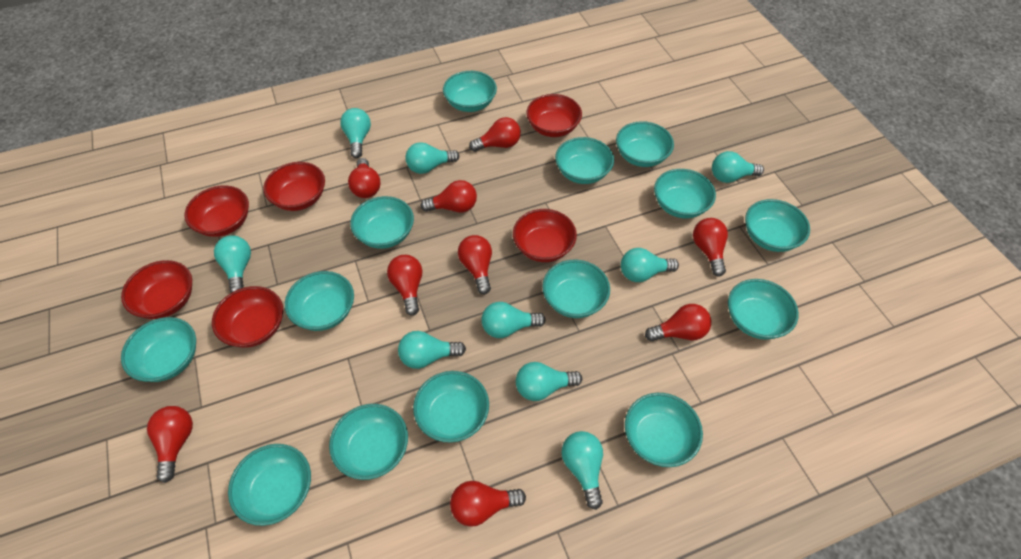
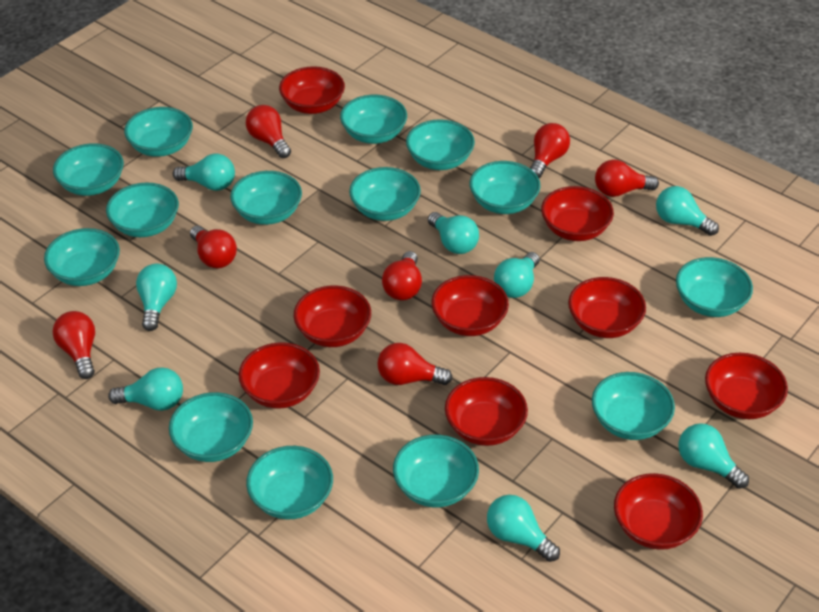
red bowl: [121,260,192,319] [184,185,249,237] [212,286,283,348] [263,162,325,211] [513,209,577,262] [526,94,582,137] = 6 -> [238,342,320,409] [279,66,345,114] [294,285,371,347] [431,275,509,336] [445,377,528,446] [541,186,614,241] [568,277,646,338] [614,473,703,550] [705,353,788,419] = 9
red light bulb: [147,406,193,483] [348,158,380,198] [387,255,422,316] [420,180,477,213] [450,481,526,527] [458,235,492,294] [469,117,521,152] [645,304,711,341] [693,218,728,277] = 9 -> [53,311,95,379] [190,226,237,268] [246,105,291,158] [377,343,452,385] [382,251,422,300] [530,123,570,178] [595,159,659,197] = 7
turquoise light bulb: [214,235,251,293] [340,108,371,158] [398,331,466,369] [405,142,459,174] [481,302,546,338] [516,362,582,401] [561,431,603,510] [621,248,679,282] [712,151,764,183] = 9 -> [108,367,183,411] [136,264,177,331] [173,154,235,191] [428,212,479,254] [487,495,560,562] [494,252,540,298] [656,186,719,236] [679,423,749,489] = 8

